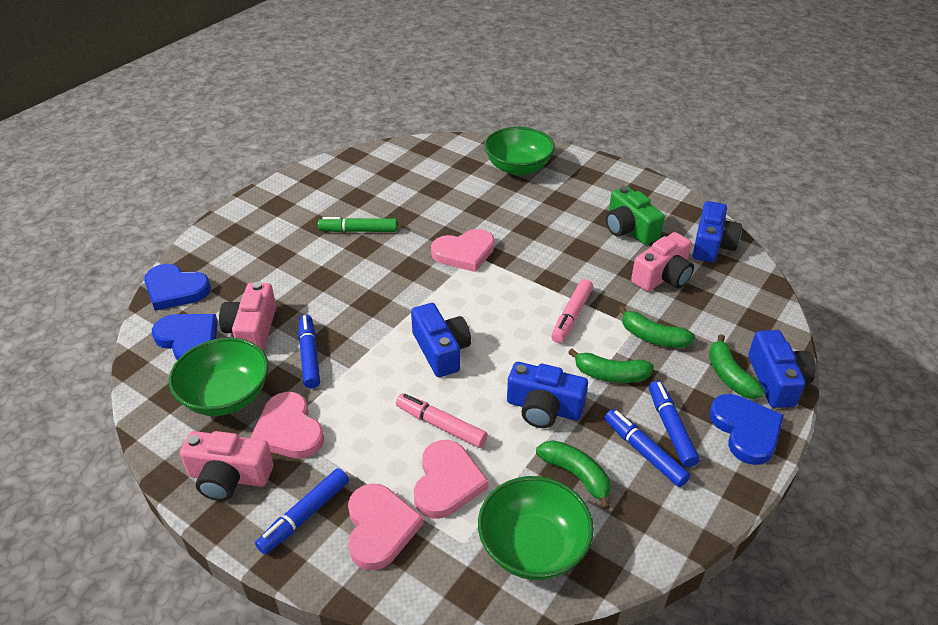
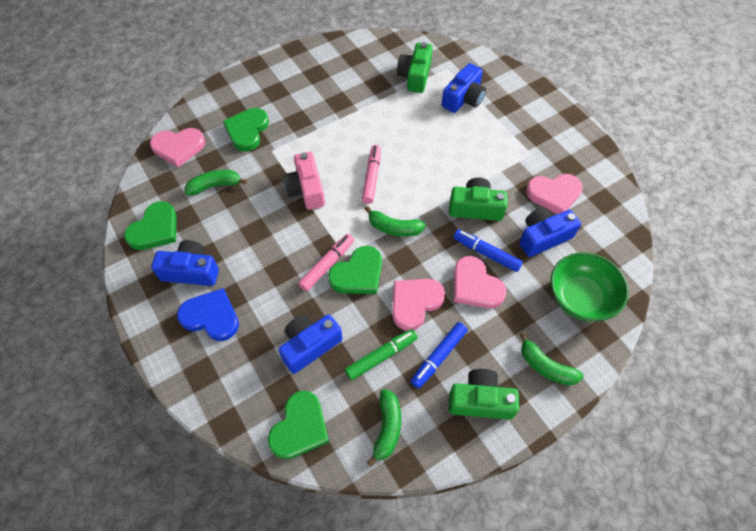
blue heart: [144,264,211,311] [152,314,218,360] [709,394,784,465] = 3 -> [177,288,239,341] = 1
blue marker: [255,468,349,554] [298,315,320,389] [605,409,690,487] [649,381,700,467] = 4 -> [410,322,468,388] [453,229,523,272] = 2
green bowl: [169,338,269,416] [478,476,594,580] [484,127,555,176] = 3 -> [551,252,629,321] = 1
green camera: [606,186,665,245] = 1 -> [397,42,433,93] [449,178,507,221] [449,369,519,420] = 3
green heart: none = 0 -> [124,201,177,250] [223,108,269,152] [268,391,329,459] [328,246,382,294] = 4
pink camera: [180,431,274,501] [219,282,276,351] [631,232,694,292] = 3 -> [283,152,325,210] = 1

